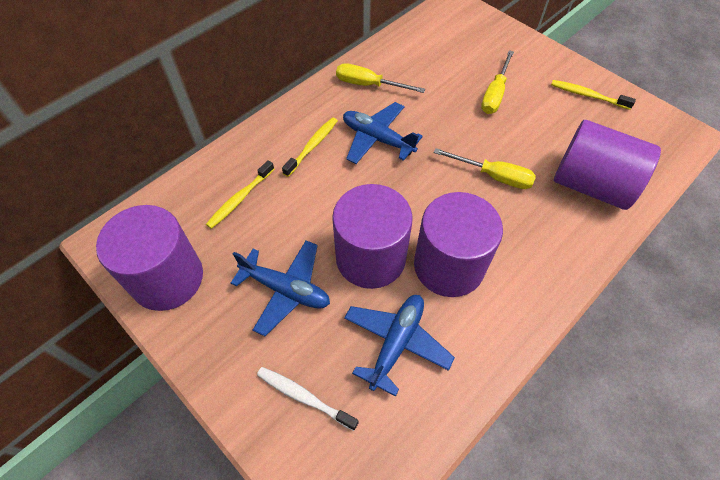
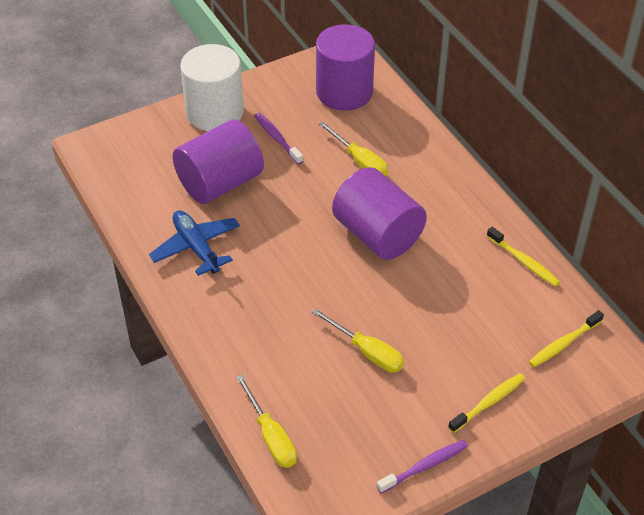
blue plane: [231,241,330,336] [343,102,423,164] [344,295,455,397] = 3 -> [149,210,240,276] = 1
purple cylinder: [96,205,203,311] [332,184,413,289] [414,192,503,297] [554,120,661,210] = 4 -> [173,119,264,204] [316,24,375,111] [332,167,427,260] = 3
purple toothbrush: none = 0 -> [254,113,303,165] [376,440,468,493] = 2
white cylinder: none = 0 -> [180,44,244,131] = 1
white toothbrush: [257,367,359,431] = 1 -> none = 0

